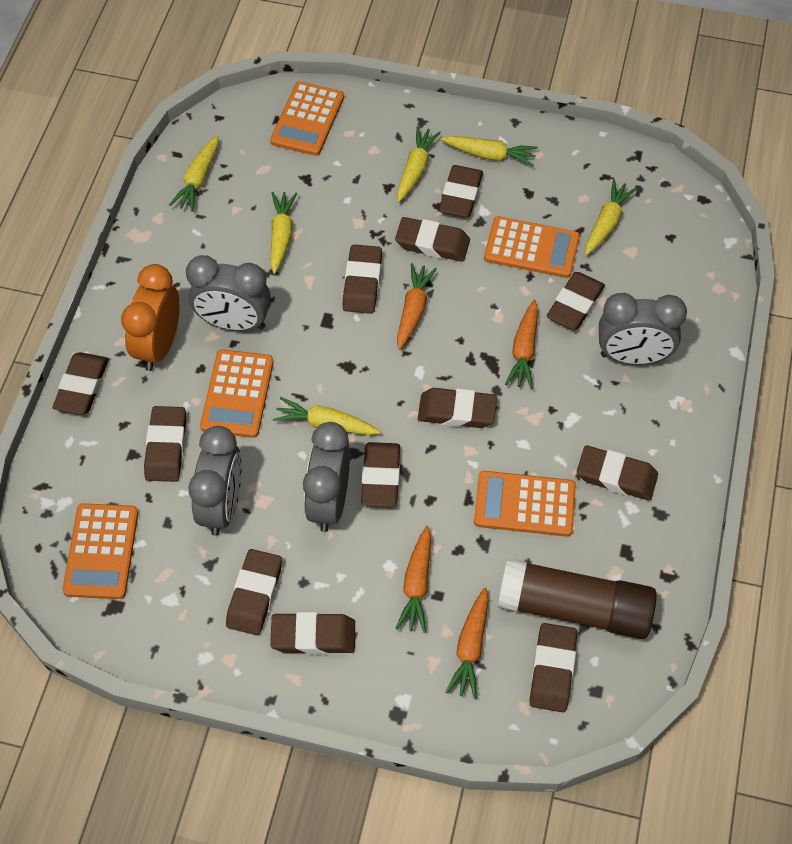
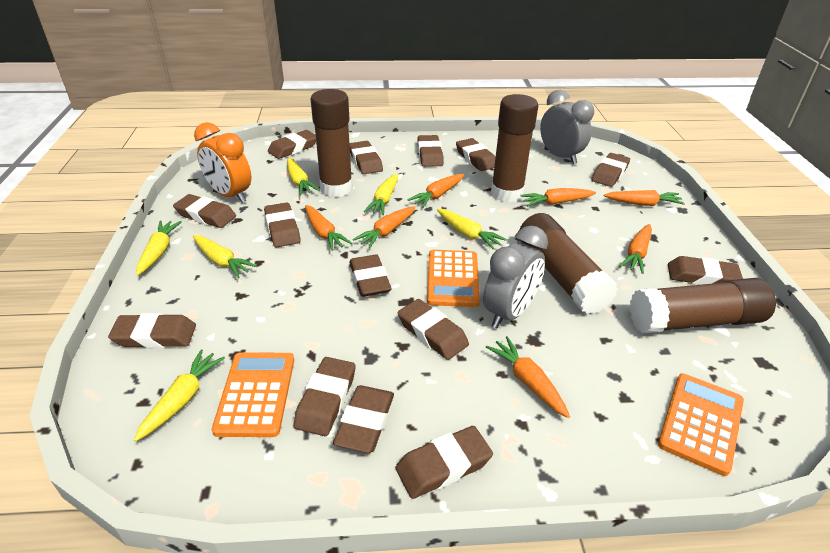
brown eraser: [53,352,109,415] [144,406,186,482] [226,549,282,635] [270,612,355,655] [342,245,382,314] [361,442,400,507] [395,217,470,262] [418,388,497,428] [439,165,483,217] [530,623,577,712] [547,272,605,330] [577,445,658,501] = 12 -> [108,313,196,348] [173,194,236,228] [264,202,301,247] [268,130,316,159] [293,357,355,436] [333,385,394,453] [349,141,383,174] [349,254,392,297] [395,426,493,499] [398,299,469,360] [417,135,444,167] [456,138,495,171] [591,153,630,187] [668,256,743,285] = 14
brown glue stick: [498,558,657,639] = 1 -> [311,89,353,197] [491,94,538,202] [519,213,618,314] [630,278,776,334] = 4
grey clock: [186,255,271,331] [188,426,242,536] [303,422,350,532] [599,293,687,365] = 4 -> [483,226,548,329] [540,90,594,164] = 2
orange calculator: [62,503,138,599] [200,349,274,438] [270,81,344,156] [474,471,576,537] [484,216,580,278] = 5 -> [212,352,294,437] [427,250,480,307] [658,373,744,476] = 3
orange carrot: [395,526,431,633] [397,263,437,350] [446,588,489,699] [505,300,538,389] = 4 -> [305,205,352,251] [353,206,415,248] [408,174,464,208] [486,336,570,418] [520,188,596,206] [604,190,685,206] [619,224,652,274] = 7

